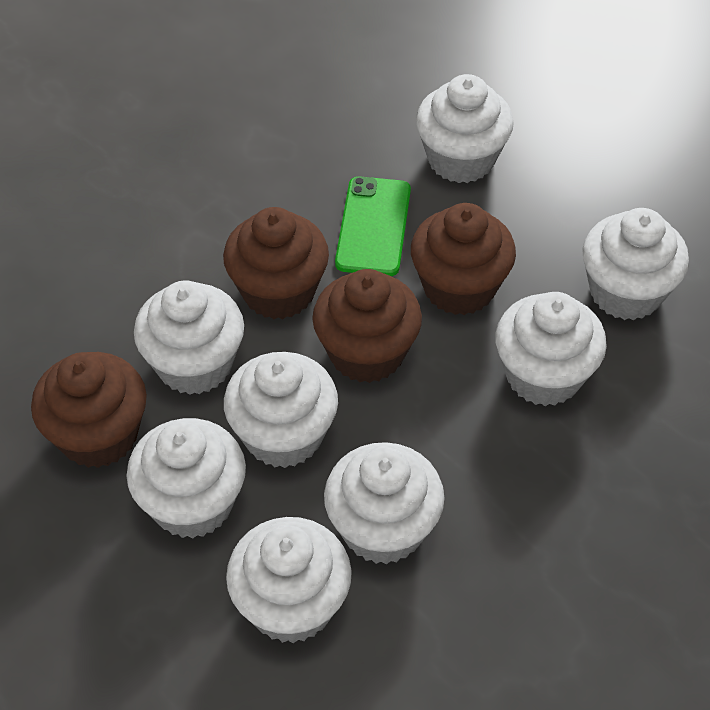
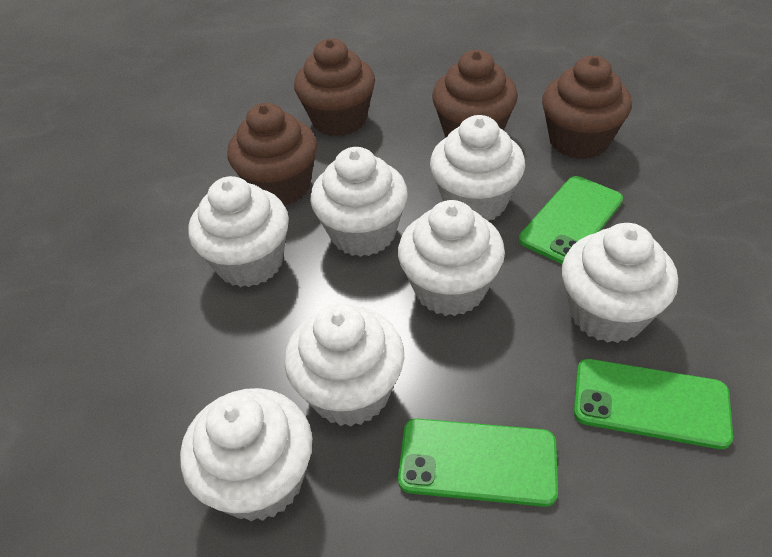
green phone: [335,176,411,276] = 1 -> [398,419,558,507] [519,176,623,264] [574,359,733,449] = 3
white cupcake: [127,418,246,539] [134,280,244,395] [224,352,338,468] [226,517,352,643] [324,442,445,564] [416,74,514,183] [495,292,607,406] [582,208,689,320] = 8 -> [180,388,312,521] [188,176,289,287] [284,303,404,427] [310,147,408,257] [398,200,505,316] [430,115,525,221] [562,223,678,343] = 7

